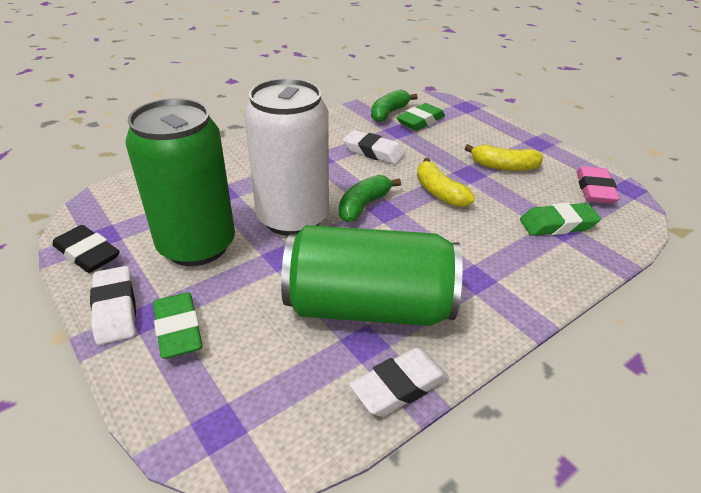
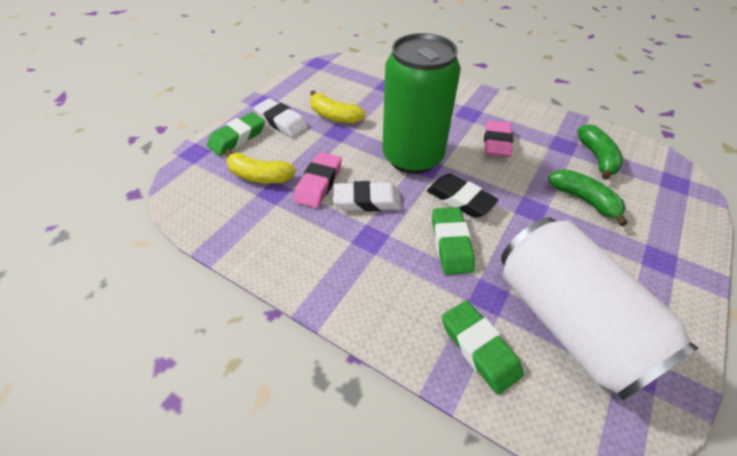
green can: [125,98,235,266] [281,225,462,326] = 2 -> [383,33,461,174] = 1
pink eraser: [577,166,620,204] = 1 -> [294,152,342,208] [484,120,513,157] = 2
white eraser: [90,266,136,345] [343,130,405,164] [349,347,449,417] = 3 -> [254,98,308,137] [333,181,402,212] = 2

